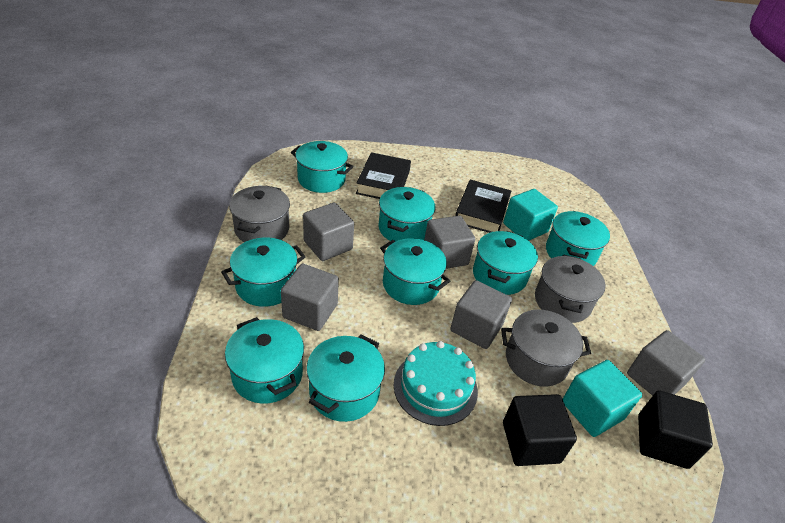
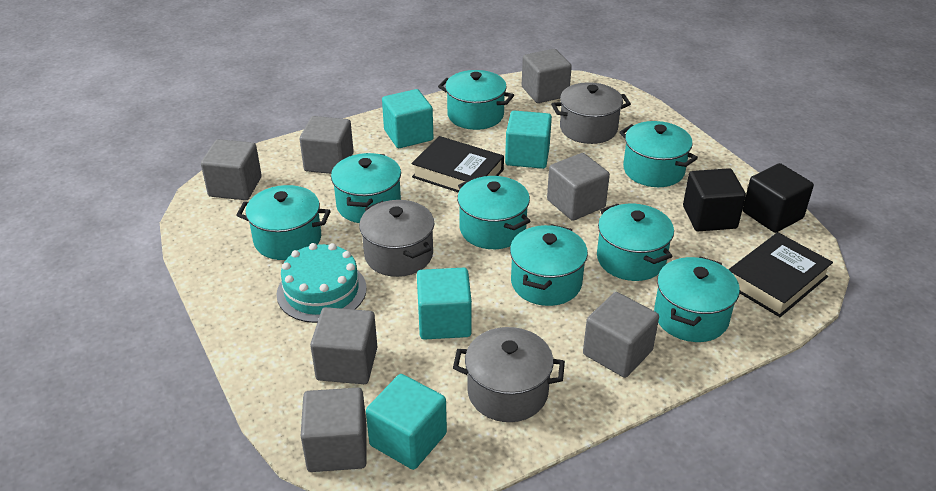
grey cube: [281,263,339,331] [303,203,354,261] [424,216,475,269] [450,280,512,349] [627,330,705,396] = 5 -> [201,139,262,200] [300,116,354,174] [301,388,367,472] [310,307,377,384] [522,49,572,103] [547,153,610,221] [583,292,659,378] = 7
turquoise cube: [503,189,558,241] [563,360,642,437] = 2 -> [366,374,447,470] [382,89,433,148] [417,268,472,340] [505,111,552,169] = 4

